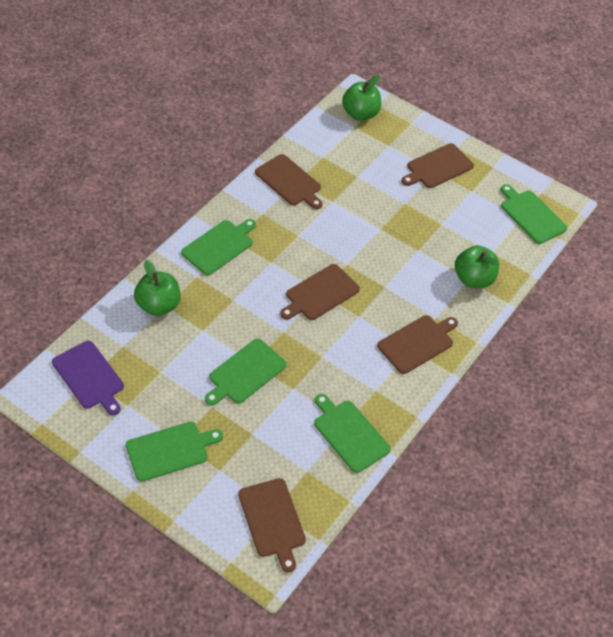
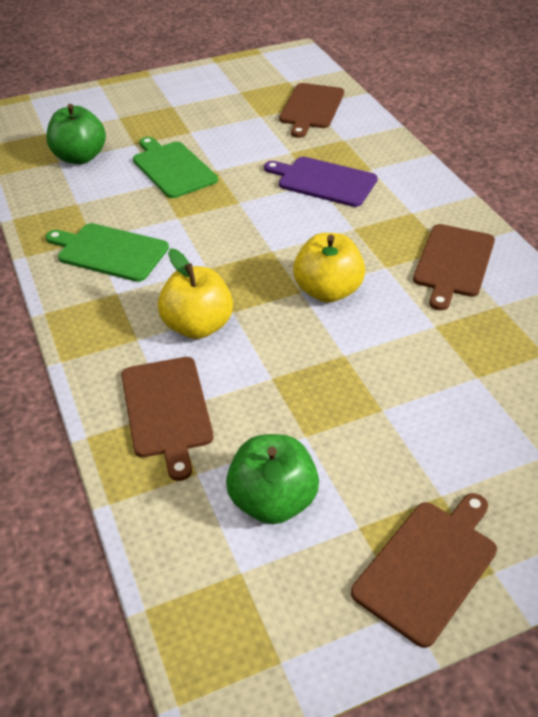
brown cutting board: [238,478,306,572] [255,154,323,209] [280,264,360,320] [377,315,458,374] [402,143,474,188] = 5 -> [121,357,214,481] [279,83,344,138] [351,493,497,648] [413,224,495,311] = 4
green apple: [134,260,180,316] [342,75,381,121] [455,245,499,288] = 3 -> [46,104,106,164] [226,434,319,524] = 2
green cutting board: [126,422,223,482] [181,219,256,275] [205,339,287,405] [314,394,391,473] [501,184,567,244] = 5 -> [46,223,169,282] [133,137,218,198] = 2
yellow apple: none = 0 -> [158,248,233,339] [293,233,365,303] = 2

